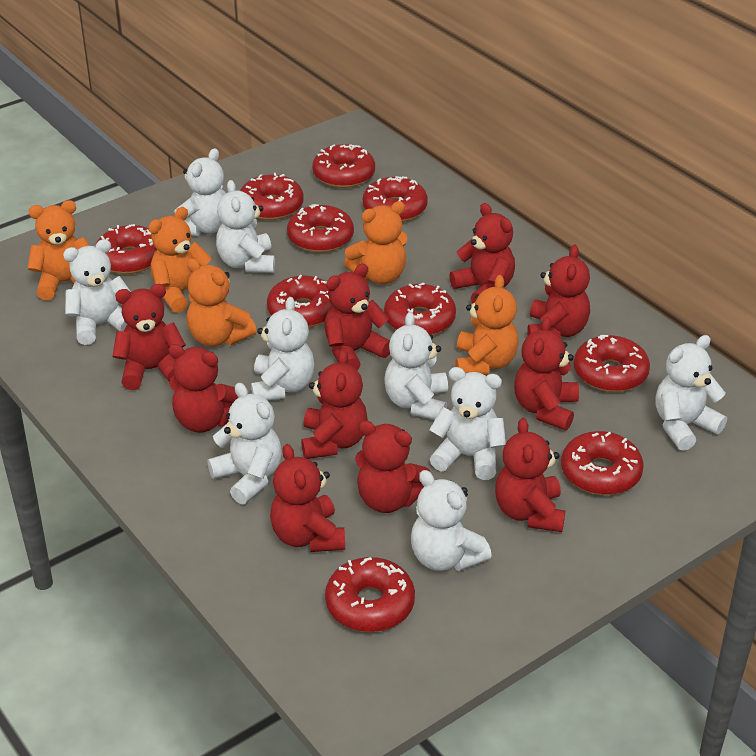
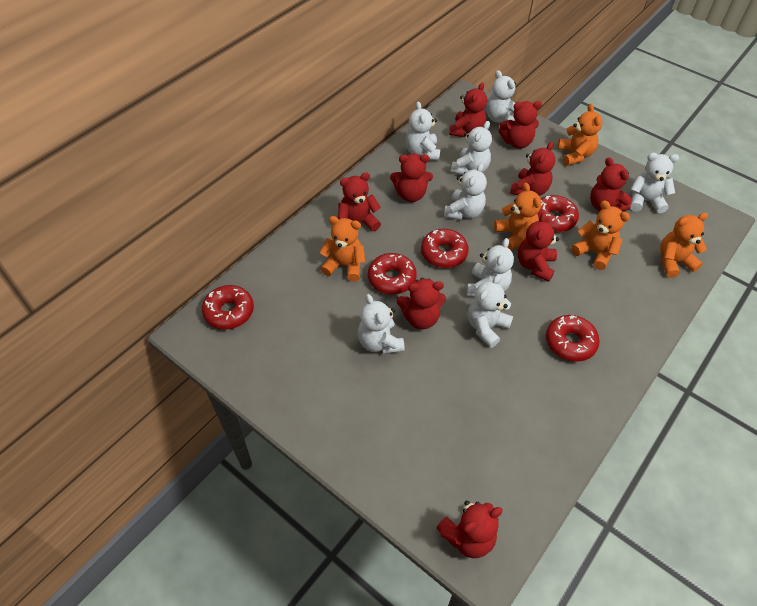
red donut: [95,224,157,274] [240,173,304,220] [267,275,332,328] [287,204,354,253] [312,144,375,188] [325,557,415,632] [363,176,428,222] [384,282,456,335] [561,431,644,495] [574,335,650,392] = 10 -> [202,285,254,329] [368,253,417,295] [421,229,469,268] [537,195,579,232] [546,315,600,362] = 5
red teddy bear: [112,284,186,390] [168,344,239,433] [270,444,345,552] [301,349,368,459] [324,264,390,370] [355,420,431,513] [449,203,515,303] [495,418,565,532] [514,317,579,430] [527,245,590,337] = 10 -> [338,172,381,231] [390,154,433,202] [397,277,446,329] [436,501,503,558] [449,82,487,137] [499,101,542,149] [510,142,555,196] [518,213,559,282] [590,157,632,211] = 9
white teddy bear: [63,239,131,345] [174,148,226,236] [207,383,282,505] [216,180,275,273] [251,297,314,401] [384,312,448,420] [411,470,492,571] [429,367,506,480] [655,335,727,451] = 9 -> [358,294,405,354] [405,101,440,160] [444,163,487,220] [451,121,492,175] [467,238,514,297] [468,275,513,348] [486,70,516,123] [630,153,679,213] = 8

